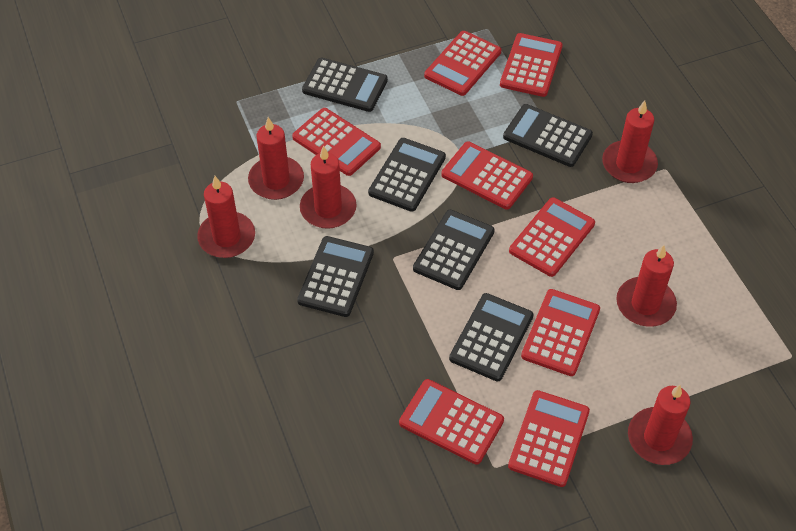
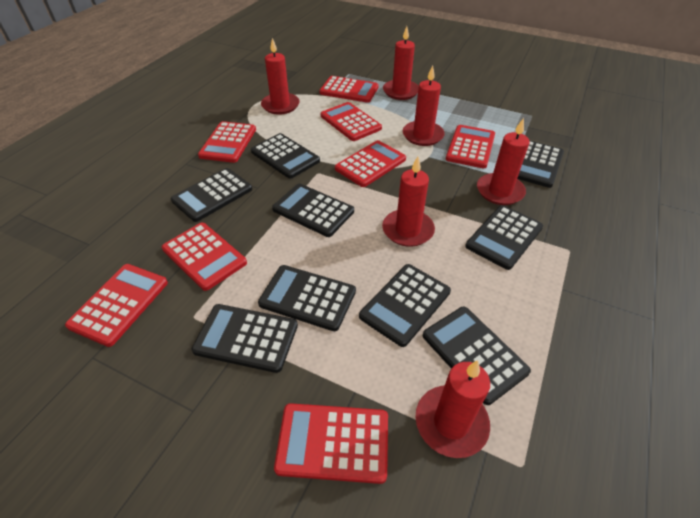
black calculator: [297,236,374,317] [302,58,388,112] [368,138,446,212] [413,210,495,290] [449,293,534,381] [503,104,593,167] = 6 -> [171,168,252,222] [192,304,298,373] [251,133,320,179] [258,265,356,331] [272,183,354,237] [359,264,451,347] [423,307,531,405] [465,205,543,270] [517,140,564,188] = 9

